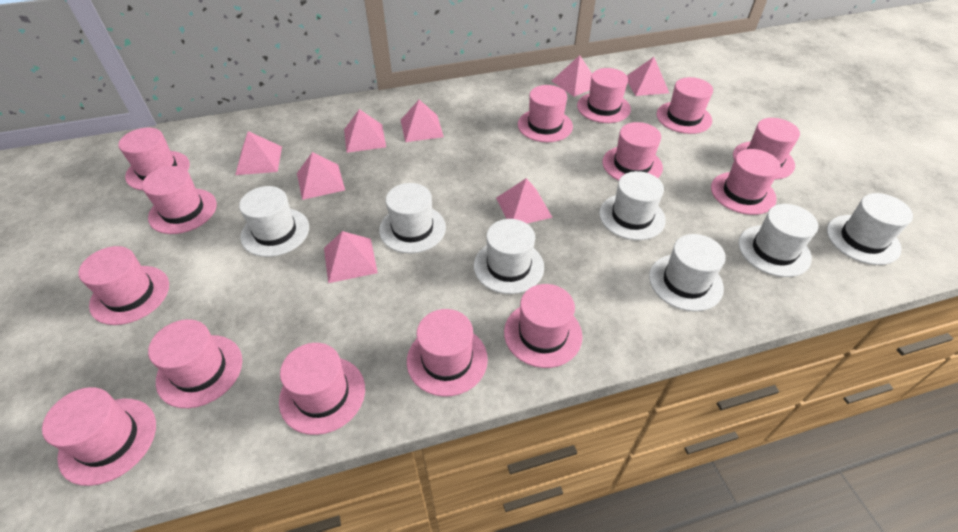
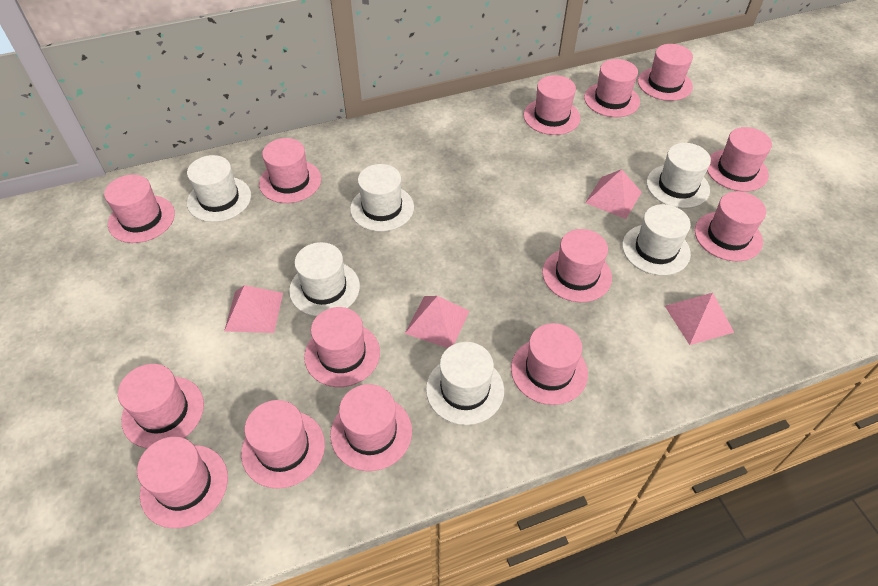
pink pyramid: [235,131,282,175] [297,152,345,200] [324,231,378,283] [344,109,386,153] [401,100,444,142] [496,178,553,223] [552,55,592,97] [627,57,669,96] = 8 -> [224,285,283,333] [405,296,470,348] [585,169,642,219] [665,293,734,345] = 4
white hat: [239,186,309,257] [379,183,446,253] [474,219,544,294] [599,171,666,240] [649,234,726,311] [738,204,818,277] [827,193,913,265] = 7 -> [187,155,251,222] [289,242,360,317] [350,164,414,232] [426,342,504,425] [622,204,691,276] [646,143,711,209] = 6

